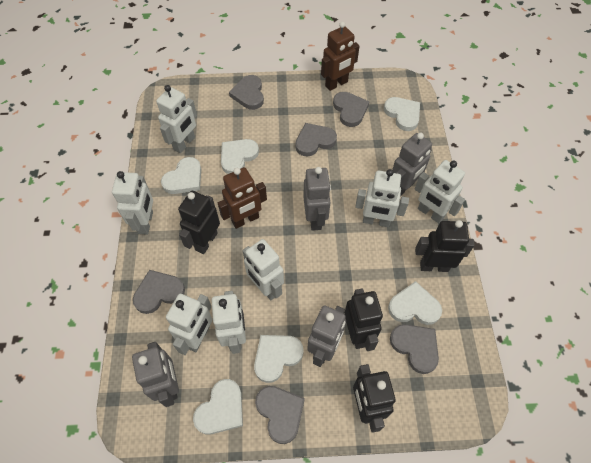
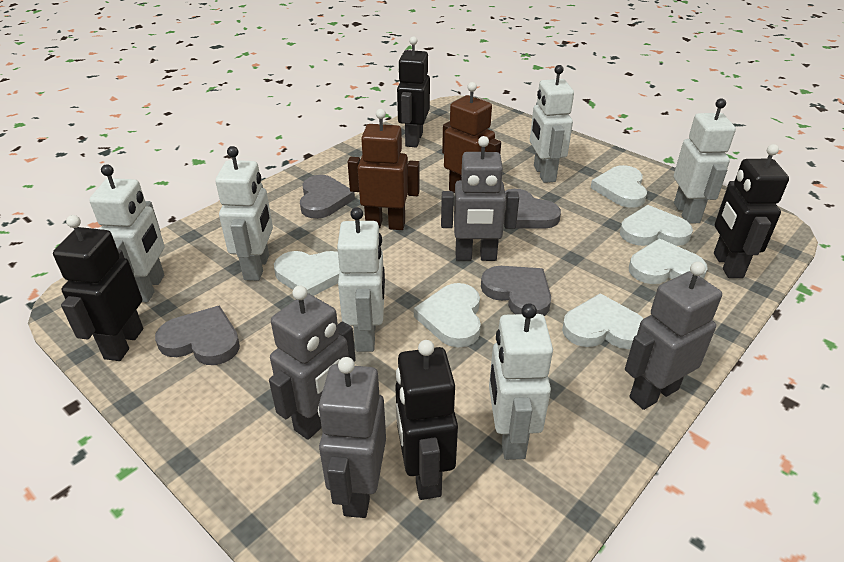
grey heart: [133,270,185,314] [229,75,264,110] [255,386,305,444] [295,123,337,157] [333,92,369,127] [390,324,439,374] = 6 -> [155,306,240,365] [300,175,355,219] [481,266,551,316] [505,189,561,229] = 4
white robot: [112,171,153,234] [156,85,197,153] [166,294,212,355] [212,291,246,354] [242,239,284,300] [355,169,409,227] [415,160,465,223] = 7 -> [89,164,164,302] [215,146,273,281] [337,207,385,352] [489,303,553,460] [530,65,574,183] [674,98,736,224] = 6

